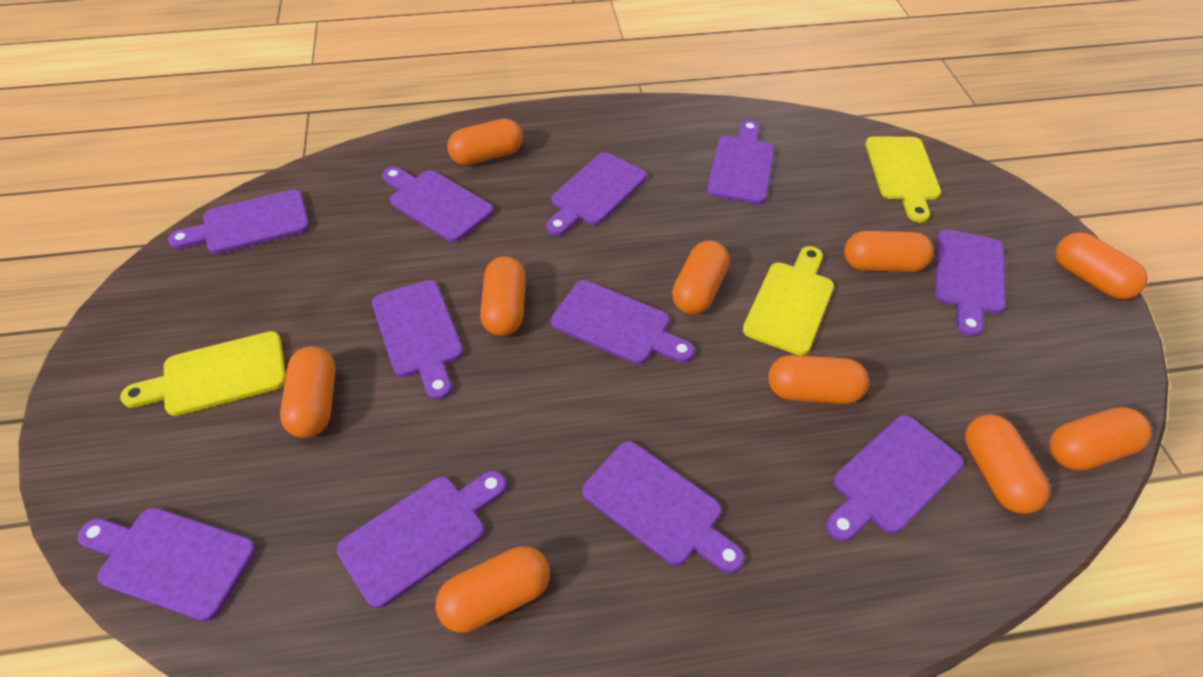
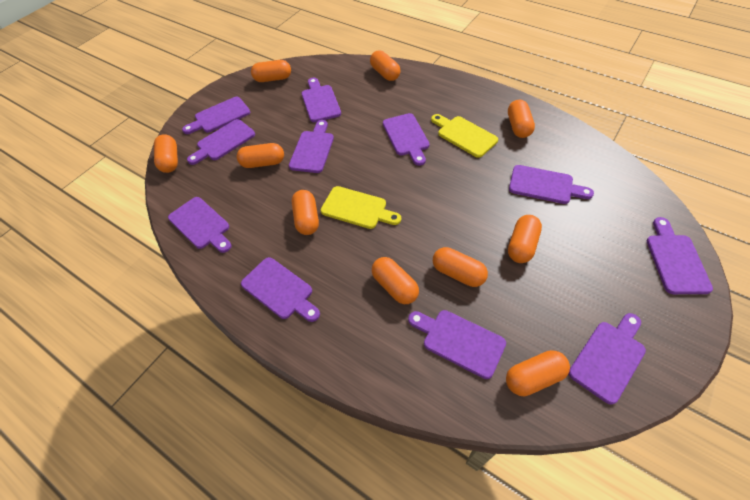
yellow cutting board: [120,331,286,416] [743,246,834,355] [866,136,941,222] = 3 -> [321,186,401,229] [431,114,498,158] = 2

